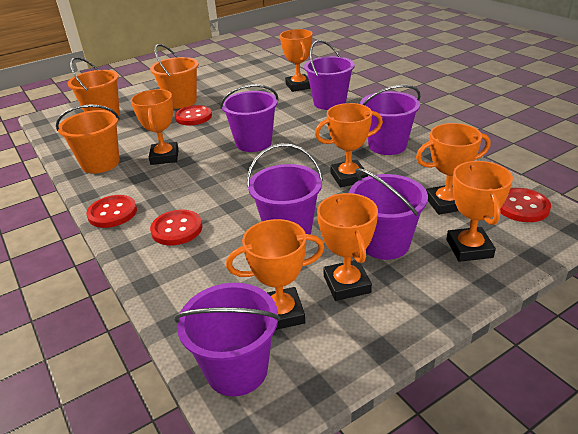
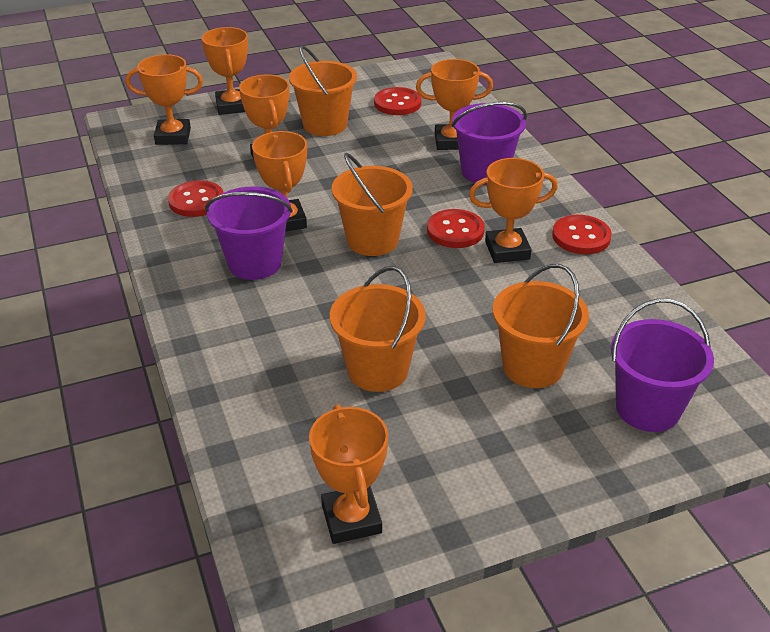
orange bucket: [56,105,120,174] [68,57,120,116] [150,44,199,108] = 3 -> [289,45,357,136] [330,266,426,392] [332,153,413,256] [493,264,589,388] = 4
purple bucket: [174,283,280,396] [220,84,279,152] [247,144,323,234] [304,40,355,110] [349,168,428,260] [360,85,421,155] = 6 -> [205,187,293,280] [451,102,527,185] [611,299,714,432] = 3

